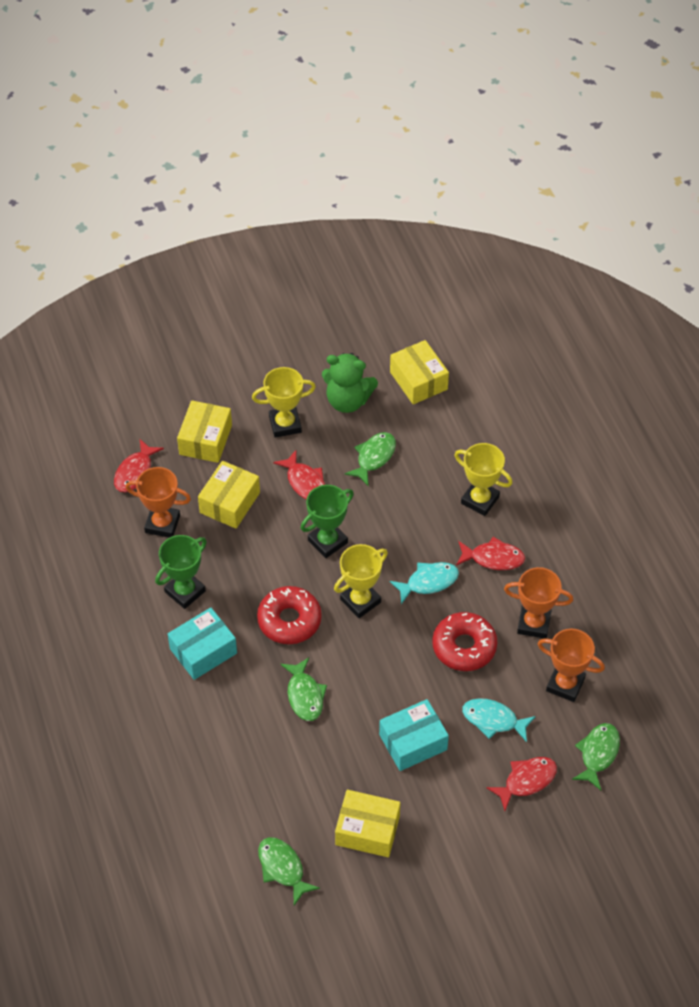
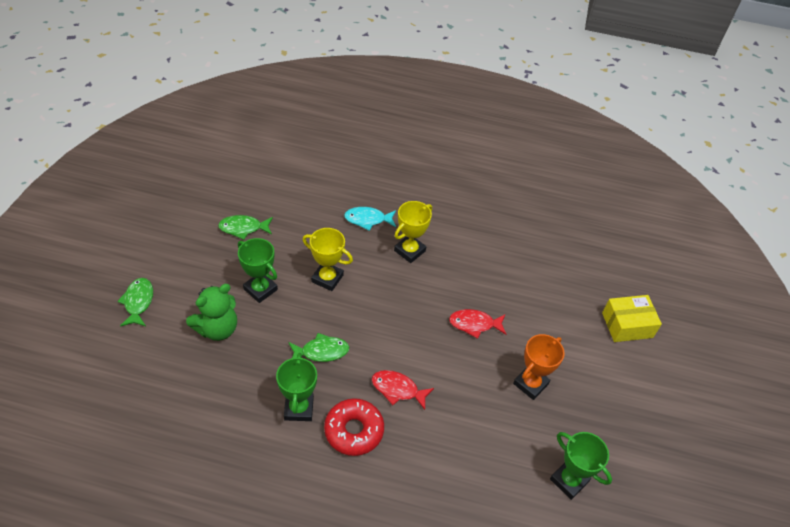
green fish: [258,837,320,905] [281,658,327,721] [345,432,396,485] [572,723,620,790] = 4 -> [117,278,153,327] [218,215,273,240] [289,333,349,362] = 3
green trophy: [155,535,207,609] [301,485,354,558] = 2 -> [238,238,278,303] [276,353,317,421] [550,432,612,500] = 3
orange trophy: [126,467,191,538] [504,567,573,639] [538,629,605,702] = 3 -> [513,334,565,400] = 1
red donut: [257,586,322,644] [432,612,497,671] = 2 -> [324,398,384,456] = 1
red fish: [114,438,164,492] [273,450,325,500] [456,537,525,570] [487,757,557,811] = 4 -> [372,370,434,410] [449,309,506,339] = 2
turquoise box: [168,607,237,680] [379,699,449,771] = 2 -> none = 0
turquoise fish: [390,562,459,604] [462,698,536,742] = 2 -> [344,207,396,231] = 1
yellow box: [177,400,232,463] [198,461,260,529] [335,790,400,857] [390,340,449,404] = 4 -> [602,295,662,342] = 1
yellow trophy: [252,367,316,438] [334,544,388,618] [454,443,513,516] = 3 -> [302,228,353,291] [394,201,432,263] = 2

